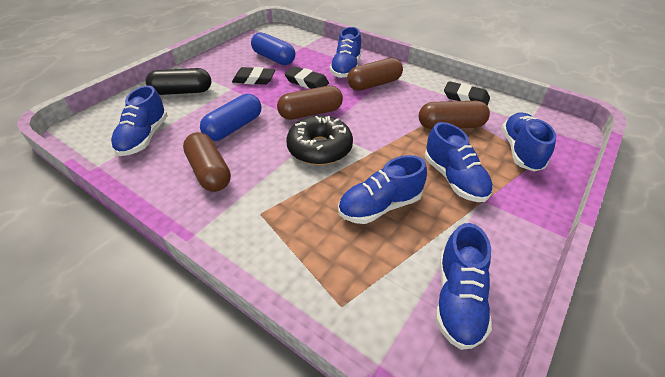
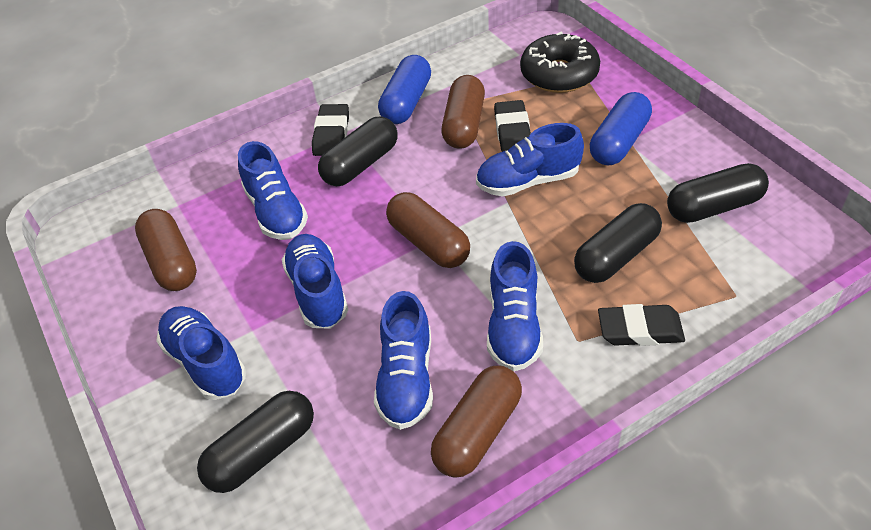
black capsule: [146,68,211,95] = 1 -> [197,391,314,493] [318,116,398,186] [574,203,662,283] [667,163,769,223] = 4

